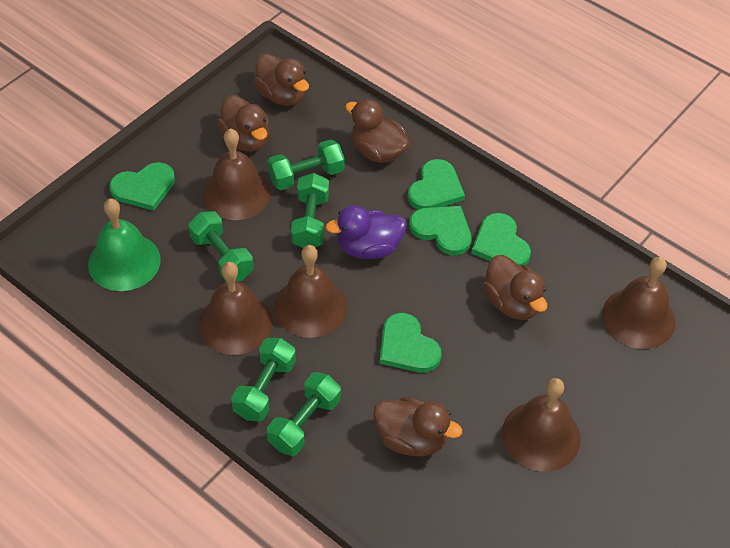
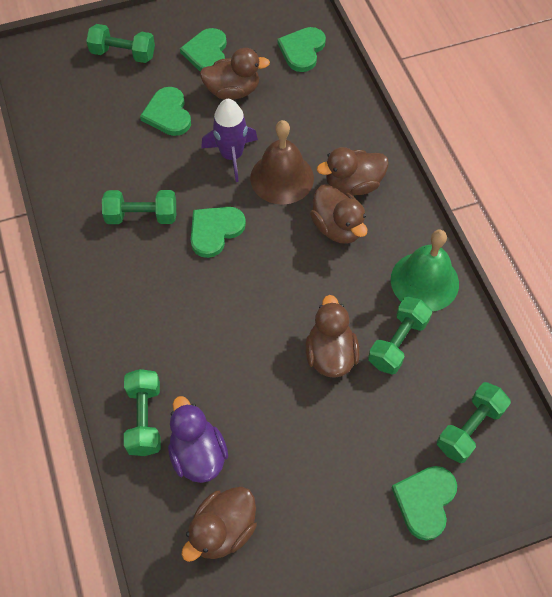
brown bell: [198,262,273,355] [202,128,271,220] [274,245,348,338] [502,378,581,472] [602,257,676,349] = 5 -> [250,120,314,205] = 1
purple rocket: none = 0 -> [201,99,258,182] = 1

